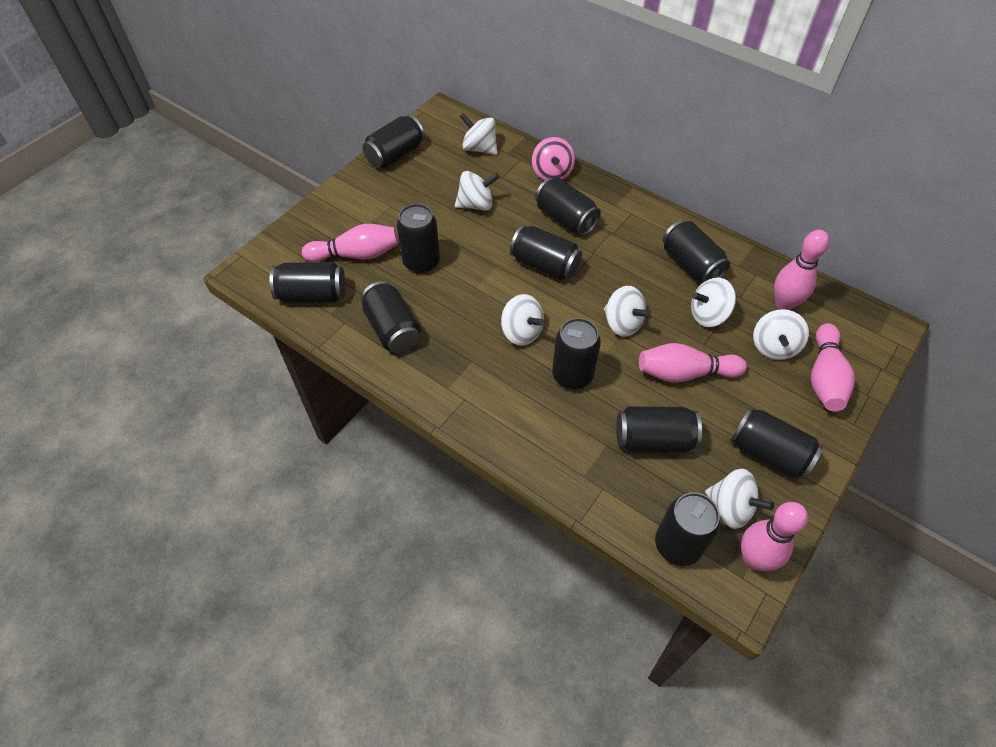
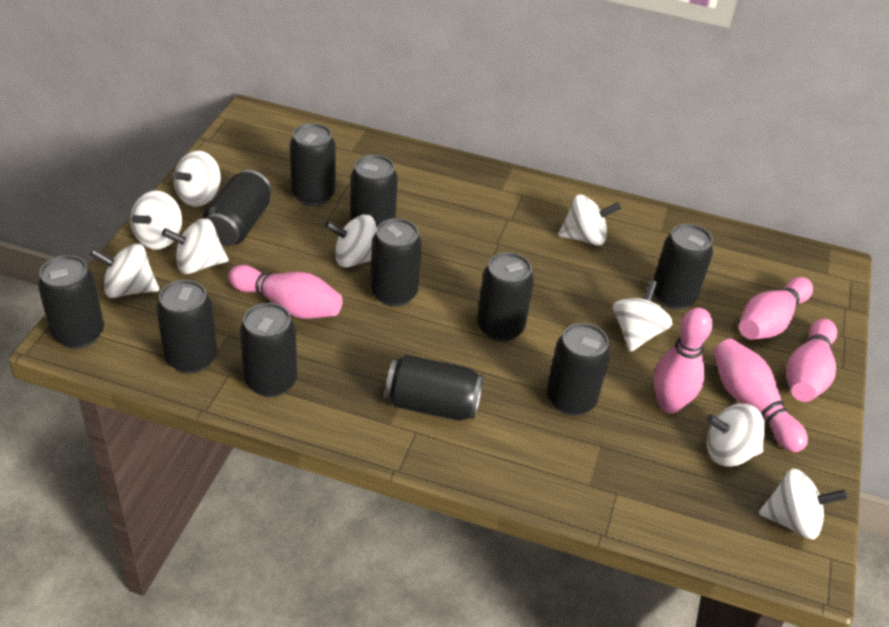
pink spinning top: [532,137,575,180] = 1 -> none = 0
white spinning top: [455,171,499,211] [460,113,498,155] [501,294,545,346] [604,286,651,337] [691,278,736,327] [705,469,774,529] [753,309,809,360] = 7 -> [90,243,159,298] [131,191,182,250] [162,219,229,274] [172,151,221,207] [325,214,377,268] [558,195,621,246] [613,280,673,352] [706,404,765,467] [758,468,847,539] = 9

